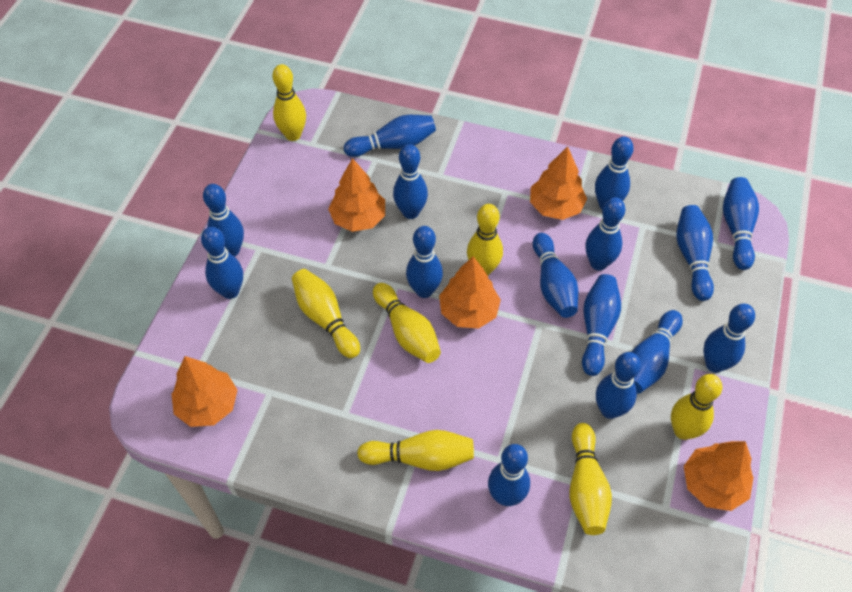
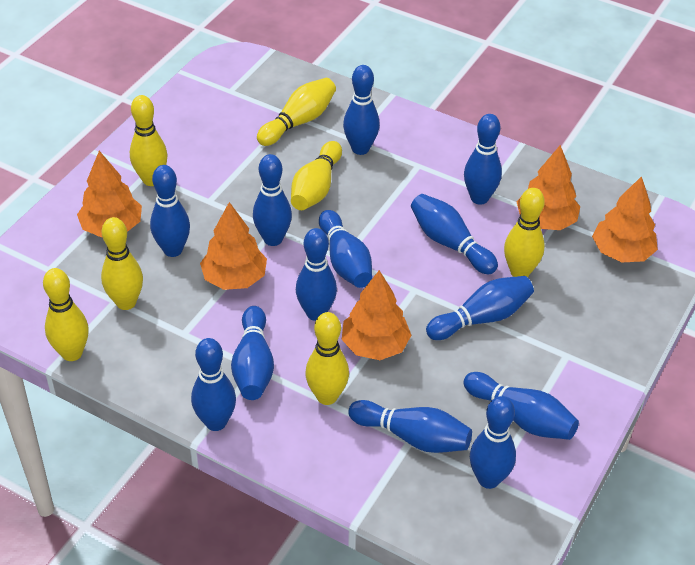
blue bowling pin: [201,227,243,299] [203,184,244,257] [344,115,436,157] [393,144,428,219] [406,226,443,298] [488,444,530,506] [533,233,578,318] [582,274,621,376] [585,197,625,271] [595,136,634,209] [596,352,641,419] [632,310,683,394] [676,205,714,301] [703,304,755,373] [723,177,759,270] = 15 -> [150,165,190,257] [191,338,236,431] [231,306,274,400] [253,154,292,246] [296,228,337,321] [319,210,372,288] [343,65,380,155] [348,400,472,453] [411,194,498,275] [426,276,534,340] [463,372,579,440] [464,114,502,205] [470,396,516,489] = 13

